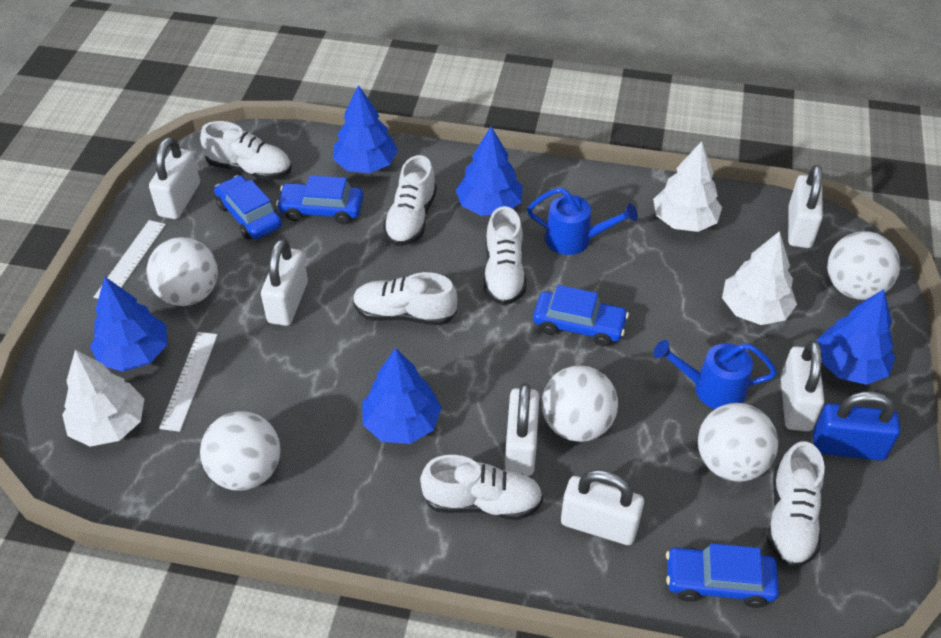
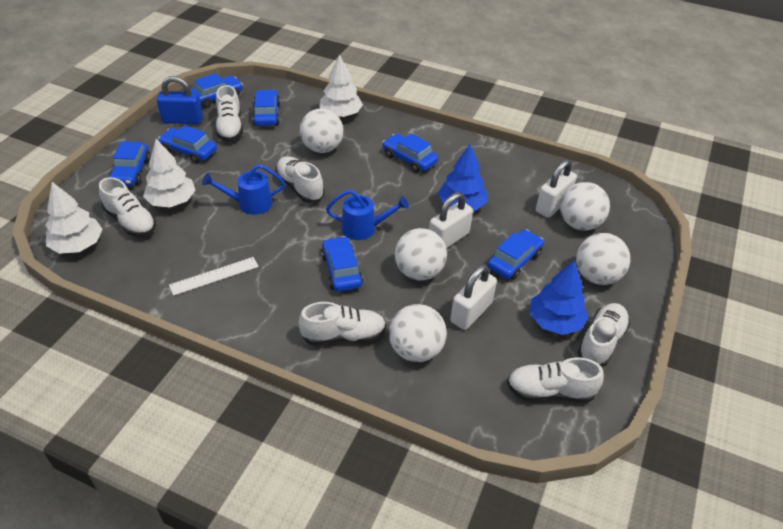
blue car: [214,175,282,240] [276,175,363,224] [533,285,629,347] [666,543,779,608] = 4 -> [109,141,150,186] [158,125,217,163] [190,73,243,108] [252,90,280,126] [321,236,363,292] [382,133,438,173] [488,229,544,280] = 7
blue tree: [90,277,167,372] [333,85,398,173] [362,348,442,444] [456,127,523,216] [817,289,895,385] = 5 -> [438,144,487,211] [530,260,588,335] = 2
white padlock: [149,137,200,219] [261,239,308,326] [505,383,539,476] [561,470,644,545] [781,340,824,431] [788,165,823,248] = 6 -> [429,192,473,248] [450,264,497,330] [536,159,577,218] = 3
white ruler: [94,220,166,299] [159,332,218,432] = 2 -> [169,257,259,296] = 1

